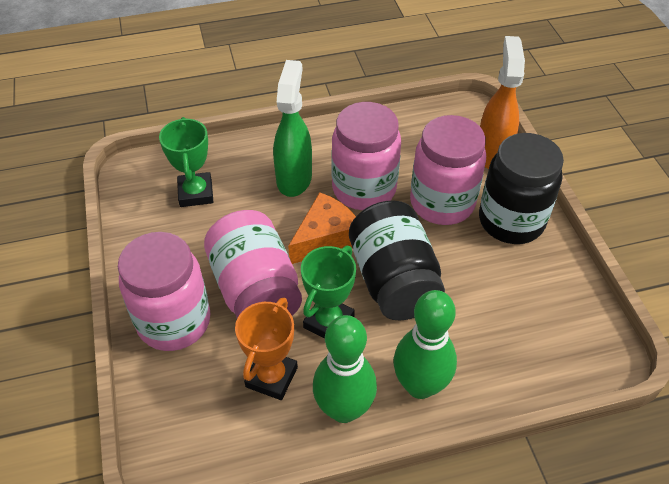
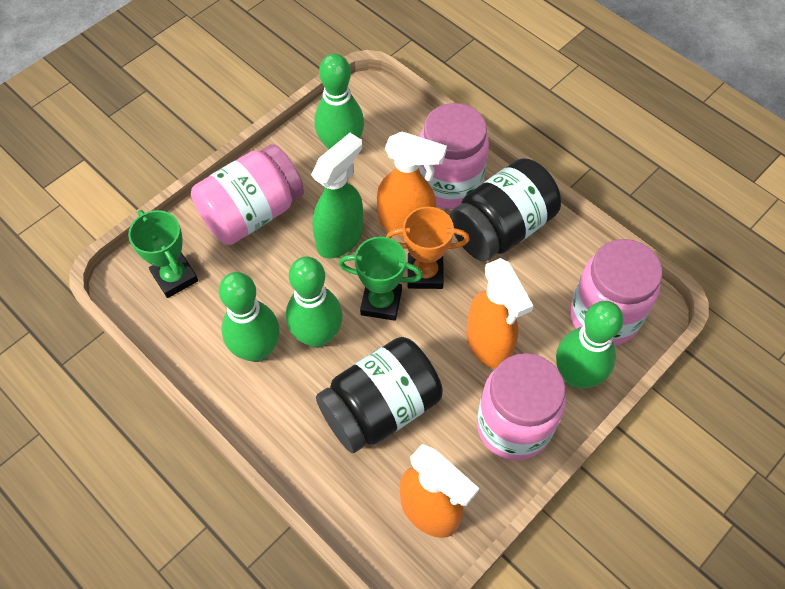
green bowling pin: [313,315,377,423] [393,290,457,399] = 2 -> [219,272,280,362] [286,256,343,348] [314,53,364,150] [556,301,624,388] = 4
orange cheese: [288,192,356,264] = 1 -> none = 0
orange spray bottle: [480,36,525,169] = 1 -> [377,132,447,237] [400,444,479,538] [466,258,533,369] = 3

